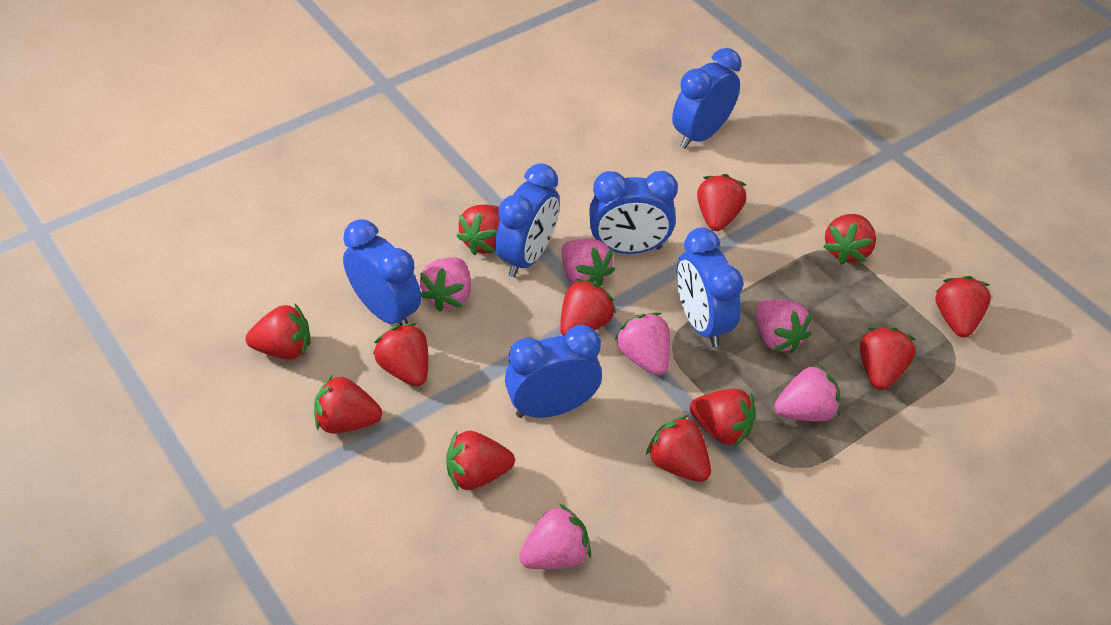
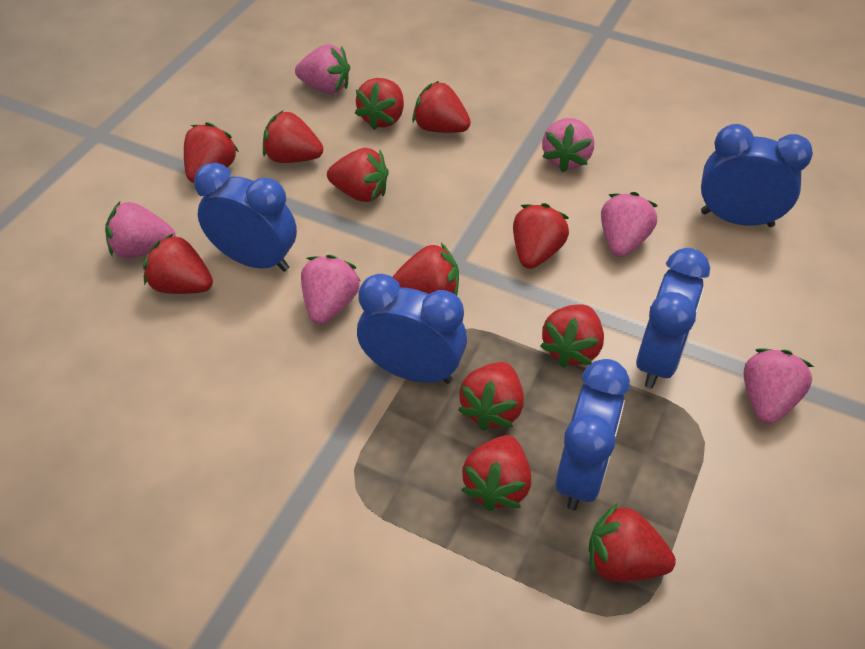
blue clock: [343,219,421,325] [495,163,560,277] [505,325,602,418] [589,171,678,254] [672,48,741,149] [677,227,743,347] = 6 -> [194,163,297,272] [357,274,467,384] [555,359,630,510] [636,248,710,389] [701,124,813,227] = 5

